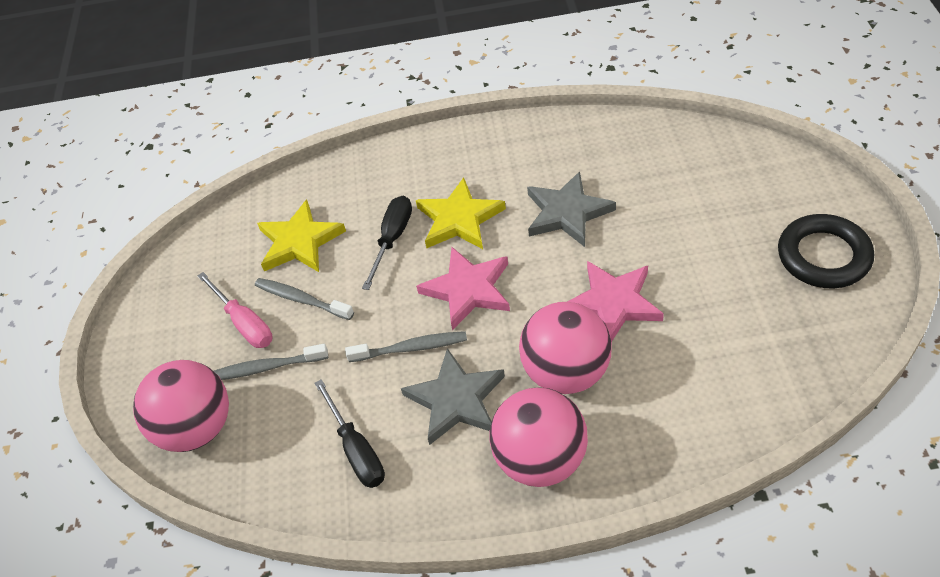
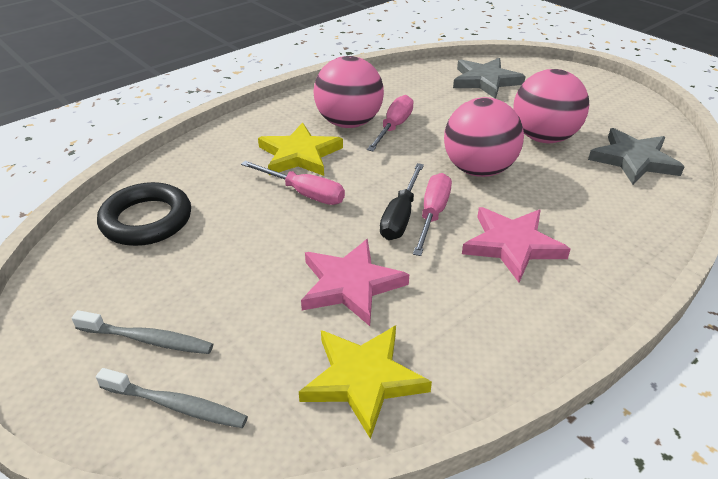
black screwdriver: [314,379,385,488] [362,196,412,290] = 2 -> [380,163,424,240] = 1
grey toothbrush: [214,344,328,380] [255,278,354,320] [345,331,467,362] = 3 -> [72,310,213,354] [96,368,248,428] = 2
pink screwdriver: [197,272,273,348] = 1 -> [241,161,345,205] [367,95,414,151] [413,173,452,256] = 3

